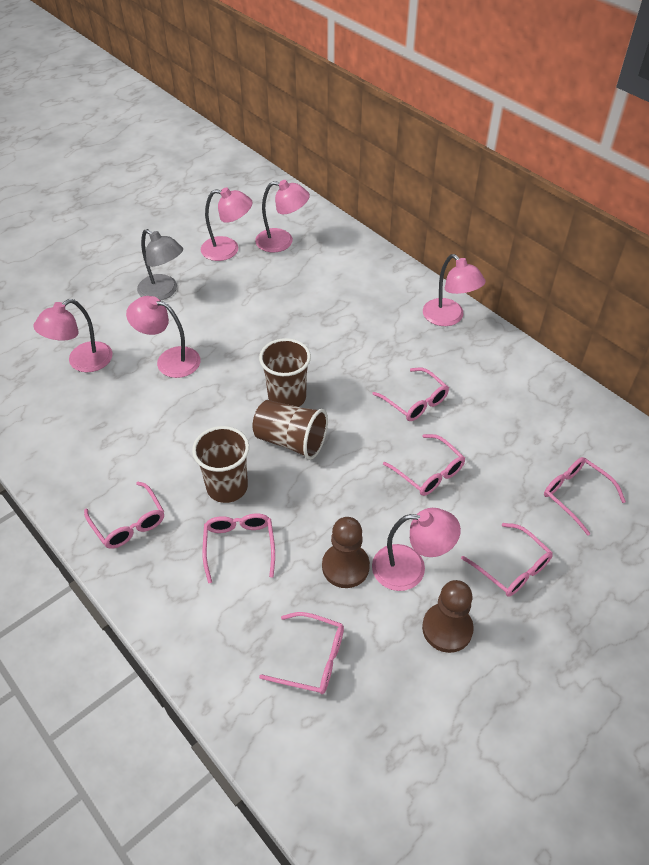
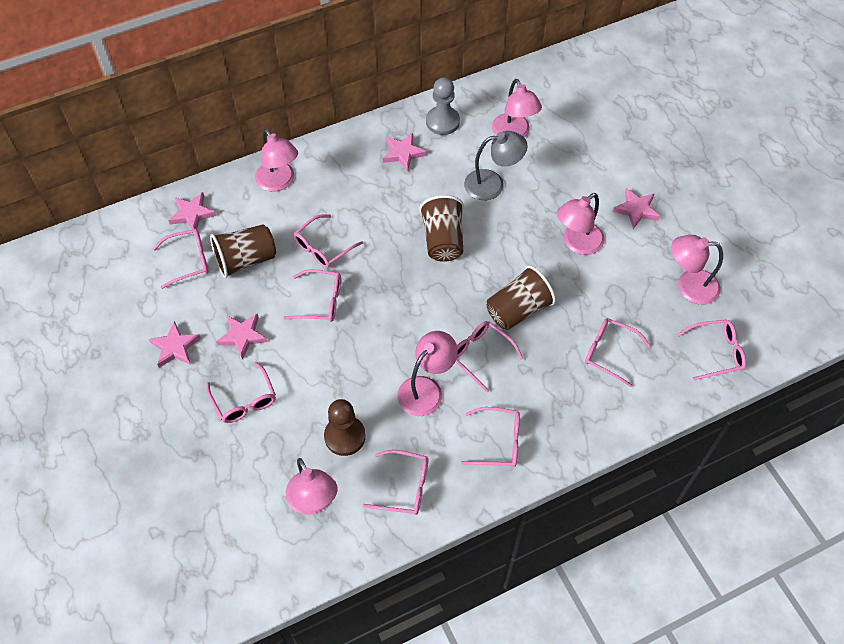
brown pawn: [322,517,370,588] [422,580,474,653] = 2 -> [324,399,366,456] = 1
grey pawn: none = 0 -> [426,77,460,135] = 1
pink glasses: [84,482,164,549] [202,513,275,583] [259,612,344,694] [372,368,449,421] [383,434,465,496] [461,523,553,597] [544,457,626,535] = 7 -> [153,229,209,289] [206,361,276,423] [284,269,341,322] [293,214,363,268] [363,450,428,515] [455,321,524,393] [461,407,520,467] [585,318,651,387] [677,319,746,381] = 9
pink star: none = 0 -> [149,321,201,368] [168,192,216,229] [216,313,268,360] [382,133,427,171] [612,188,660,229] = 5

